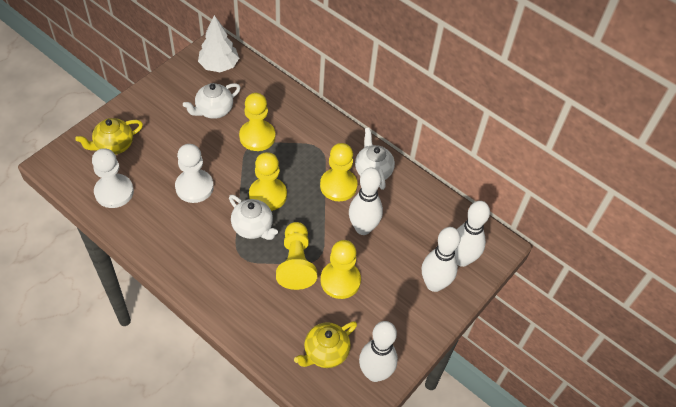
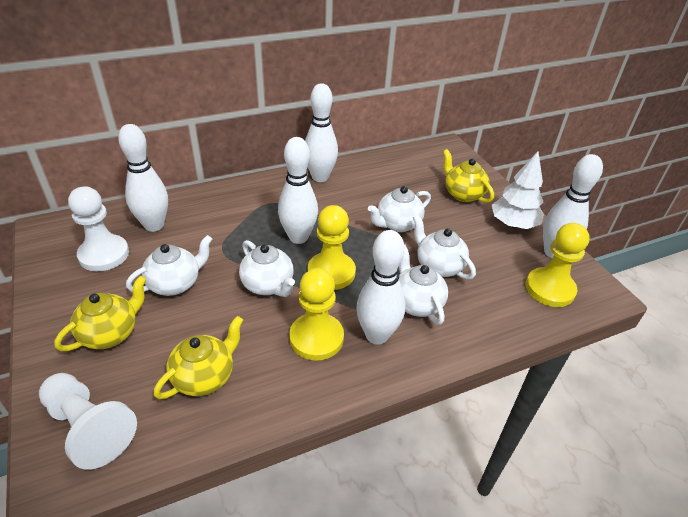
white bowling pin: [349,168,383,235] [359,321,398,382] [422,227,461,292] [455,201,490,267] = 4 -> [118,124,168,232] [278,137,318,244] [305,83,338,182] [356,230,405,345] [543,154,603,258] = 5
white teapot: [183,83,241,119] [229,195,278,240] [355,128,395,190] = 3 -> [126,235,212,296] [239,240,295,297] [368,186,431,232] [399,245,448,325] [413,215,476,280] = 5
yellow pawn: [239,93,275,151] [249,152,287,211] [276,222,317,290] [320,143,358,201] [320,240,361,299] = 5 -> [289,268,344,360] [308,205,356,290] [525,223,590,307] = 3
yellow teapot: [75,118,143,155] [294,321,357,368] = 2 -> [54,276,146,351] [154,316,243,399] [443,149,494,203] = 3

